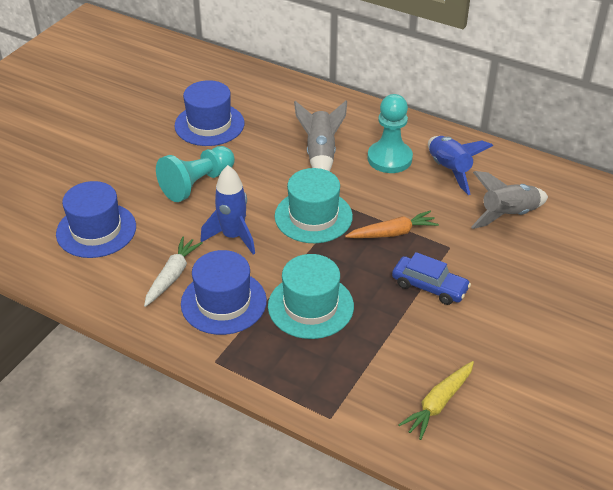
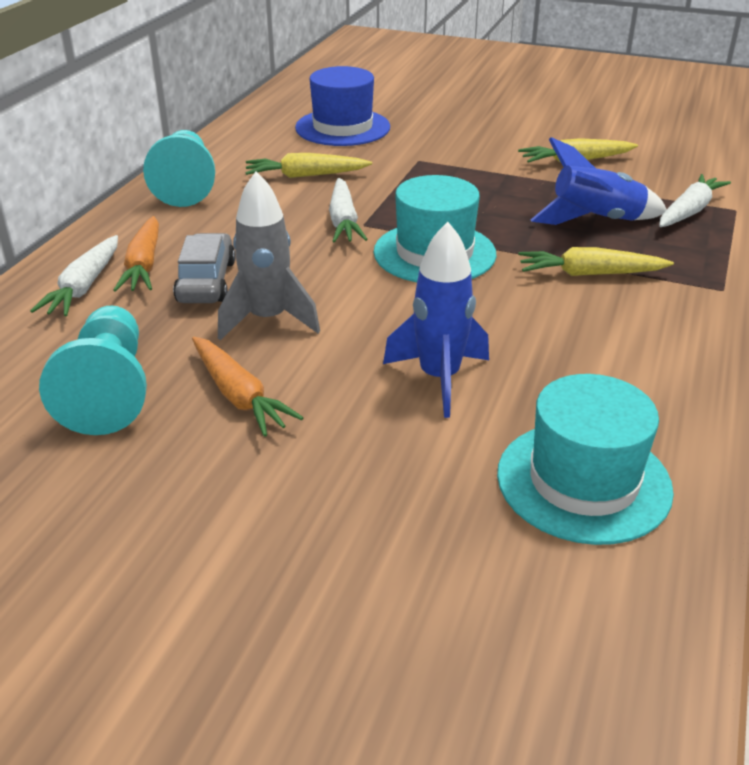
blue car: [392,252,471,305] = 1 -> none = 0
blue hat: [56,181,136,258] [174,80,245,146] [181,250,267,335] = 3 -> [295,66,390,146] = 1
grey car: none = 0 -> [173,233,236,303] = 1
grey rocket: [294,100,347,172] [471,171,548,229] = 2 -> [218,172,320,340] = 1
orange carrot: [345,211,439,238] = 1 -> [113,216,159,292] [192,337,304,437] = 2
white carrot: [144,236,203,307] = 1 -> [30,235,118,316] [329,178,368,243] [659,174,731,227] = 3
yellow carrot: [398,361,474,440] = 1 -> [245,153,372,178] [518,138,638,163] [518,247,674,276] = 3

